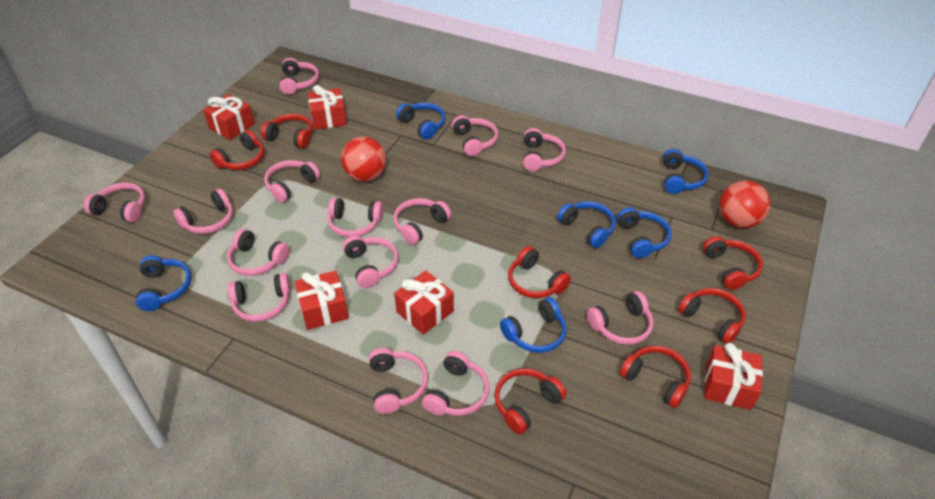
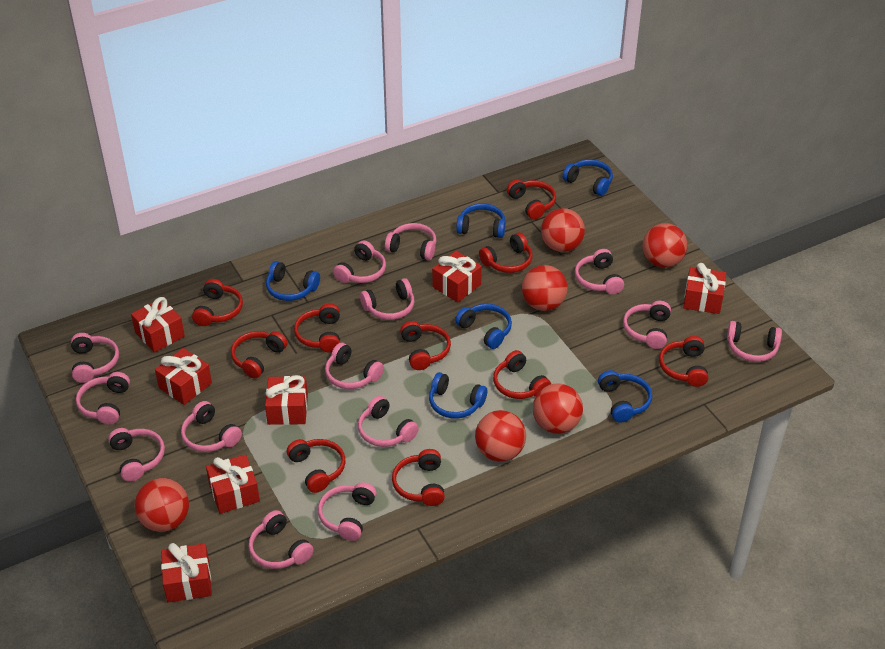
red ball: [341,137,387,182] [719,180,771,228] = 2 -> [135,478,189,532] [475,410,526,462] [522,265,568,311] [533,383,583,434] [541,208,585,252] [642,223,687,268] = 6
red gift: [203,94,255,140] [295,271,349,330] [308,85,347,130] [394,271,454,335] [704,343,763,410] = 5 -> [131,297,185,353] [155,348,212,405] [161,543,212,603] [206,454,260,514] [265,375,308,425] [432,251,482,302] [683,263,726,314] = 7
red headphones: [209,130,264,170] [261,114,313,148] [495,368,566,435] [508,246,571,298] [620,346,691,408] [678,288,746,344] [703,236,763,290] = 7 -> [192,279,243,326] [231,331,288,379] [287,439,346,493] [294,303,340,352] [392,449,445,506] [400,321,451,370] [479,233,533,273] [493,350,551,399] [507,179,556,219] [659,336,708,387] = 10

